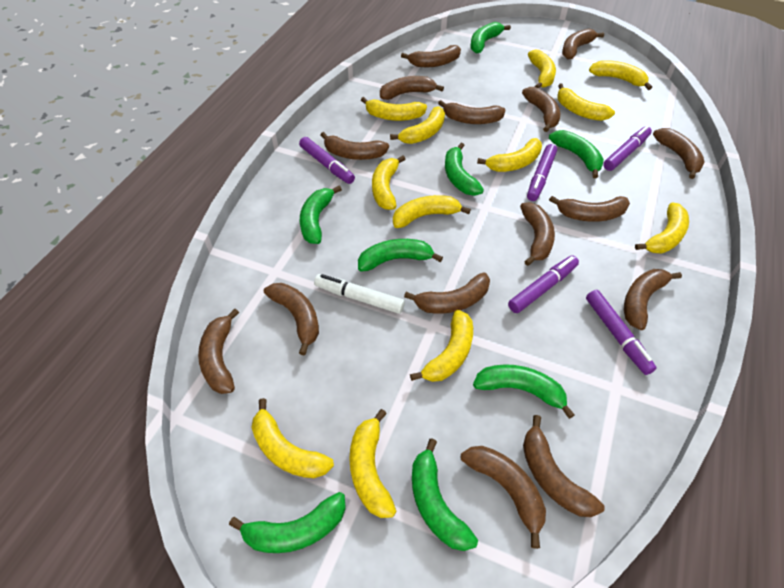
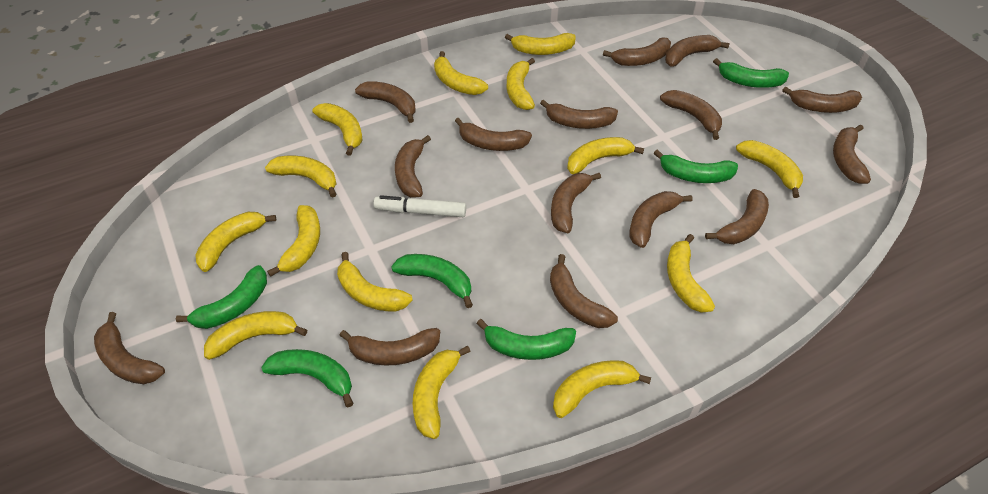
green banana: [229,492,346,553] [300,186,342,244] [358,239,443,272] [412,438,478,551] [445,143,484,196] [471,22,511,54] [473,364,575,419] [549,130,604,178] = 8 -> [176,265,267,329] [261,349,354,407] [391,254,473,308] [476,319,576,360] [654,149,738,183] [713,58,789,88] = 6
purple marker: [299,137,355,184] [508,256,579,313] [527,144,557,201] [586,290,657,375] [603,126,652,171] = 5 -> none = 0
yellow banana: [251,398,334,478] [349,409,396,518] [361,97,427,121] [372,155,405,210] [390,106,445,144] [393,195,471,228] [410,310,473,382] [477,138,542,172] [528,50,556,88] [557,84,615,121] [589,60,652,90] [635,202,689,254] = 12 -> [195,212,276,272] [204,311,307,360] [265,156,337,198] [267,205,320,277] [312,103,362,156] [337,252,413,312] [413,346,471,439] [434,51,488,95] [505,33,576,55] [507,58,535,110] [553,360,651,418] [567,137,644,174] [667,234,715,313] [736,140,803,198] = 14

